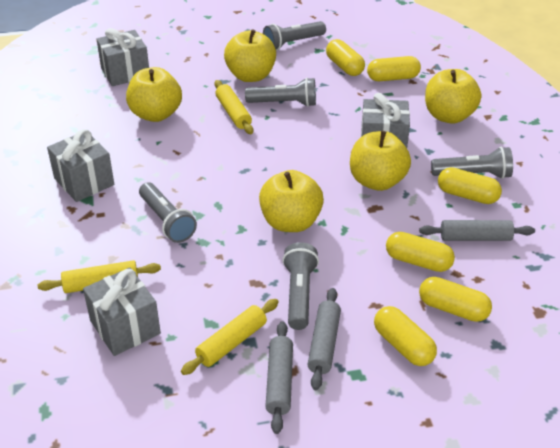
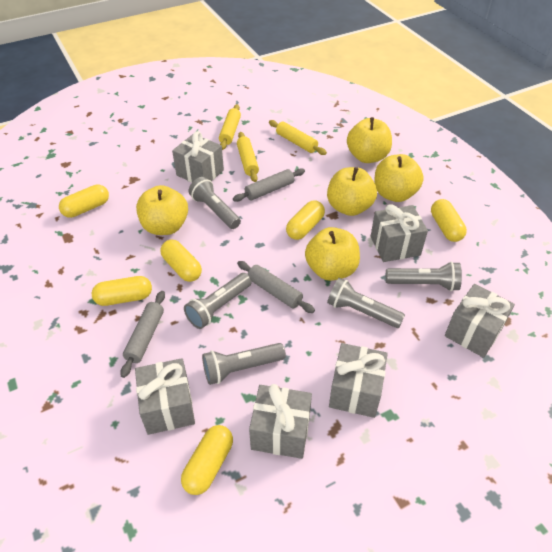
grey gift: [47,129,114,202] [83,268,161,356] [96,28,149,86] [361,93,410,148] = 4 -> [135,358,195,435] [172,131,224,183] [249,384,312,459] [329,343,388,418] [371,204,428,262] [445,284,515,358] = 6

